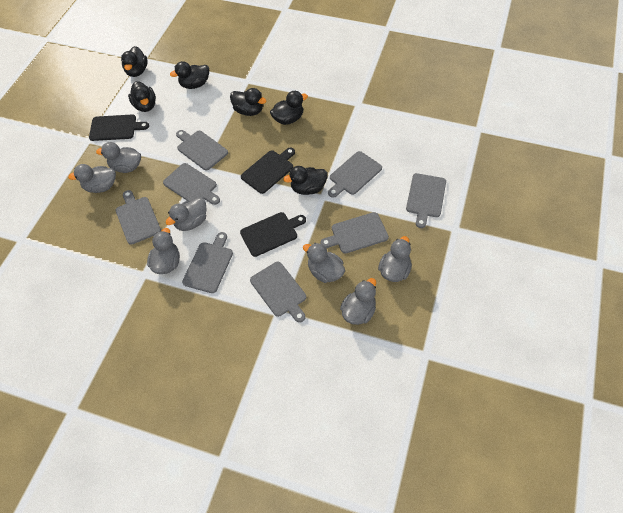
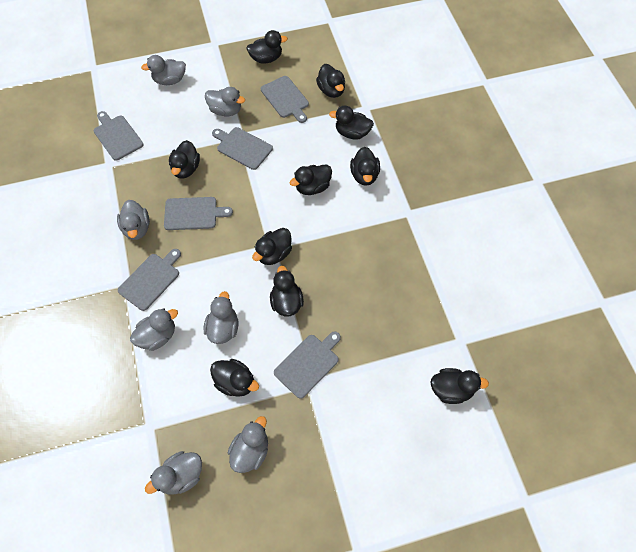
black cutting board: [89,115,149,141] [240,212,306,257] [241,148,295,194] = 3 -> none = 0
black duck: [121,46,148,77] [128,81,156,112] [170,61,209,89] [230,88,266,116] [270,91,308,125] [283,166,328,195] = 6 -> [169,140,200,179] [210,359,259,397] [246,30,288,64] [252,228,292,265] [270,266,304,316] [289,164,332,195] [316,64,345,98] [329,106,374,140] [350,147,380,186] [430,368,489,404] = 10
grey cutting board: [116,190,161,245] [163,163,220,205] [176,130,228,171] [182,232,233,293] [250,262,306,322] [320,212,389,254] [328,151,382,198] [406,173,446,228] = 8 -> [94,111,144,161] [118,249,181,311] [164,197,233,230] [212,127,273,170] [261,76,309,123] [274,331,341,399] = 6

